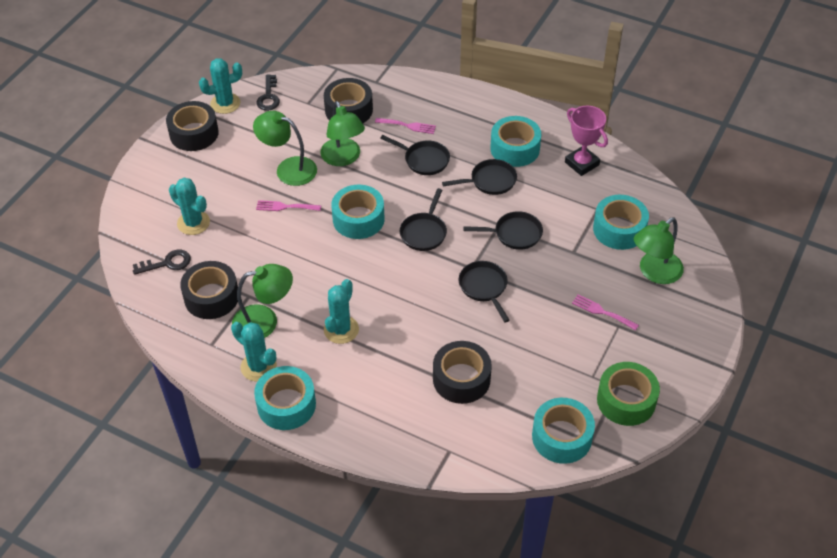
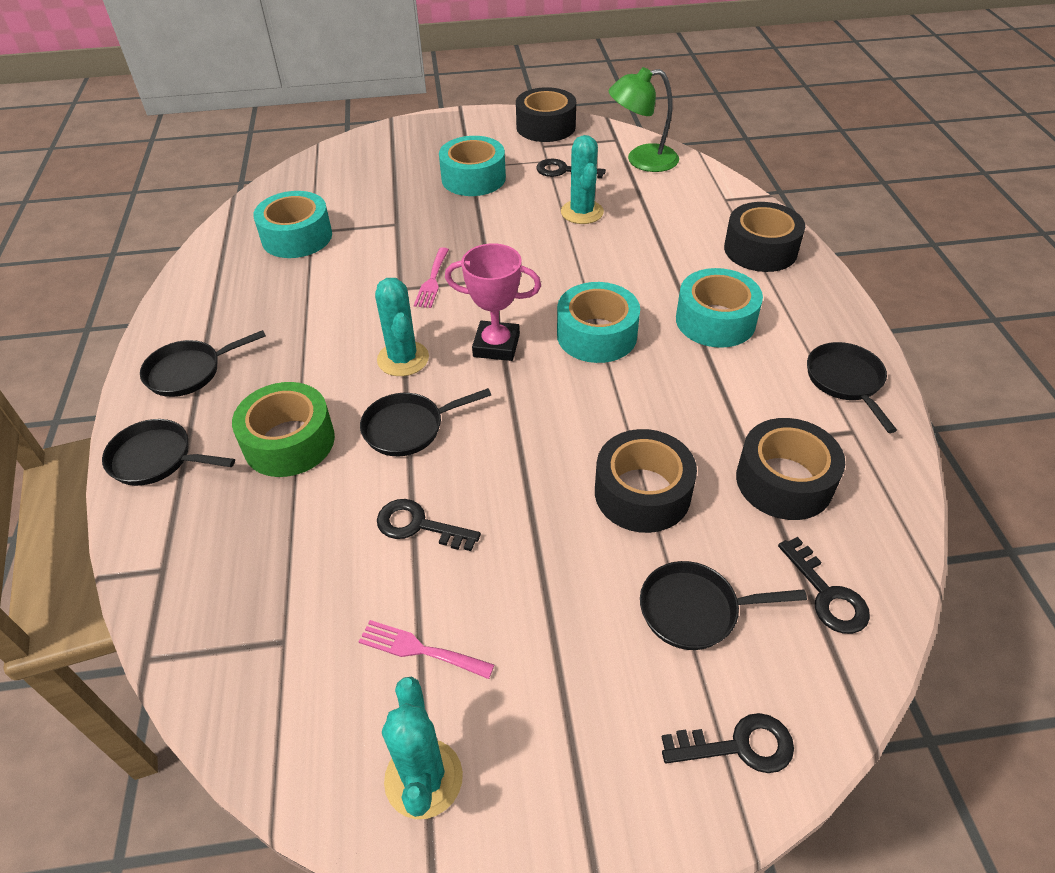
black key: [133,250,191,275] [257,74,280,111] = 2 -> [377,499,481,551] [536,159,606,179] [662,713,794,773] [778,537,870,634] = 4
green lamp: [232,264,293,338] [253,111,317,186] [320,101,365,166] [634,217,684,284] = 4 -> [609,67,679,172] = 1
pink fork: [256,200,321,211] [375,118,436,134] [572,294,639,331] = 3 -> [358,620,494,679] [414,247,449,308] = 2
turquoise cactus: [169,178,210,235] [199,58,242,114] [231,322,277,381] [324,279,359,344] = 4 -> [375,278,429,376] [382,677,463,819] [561,135,604,224] = 3
turquoise tape: [254,366,316,430] [331,185,385,239] [490,116,541,167] [532,398,595,464] [593,195,649,250] = 5 -> [253,191,332,258] [439,136,506,196] [557,282,640,363] [676,268,763,348] = 4

